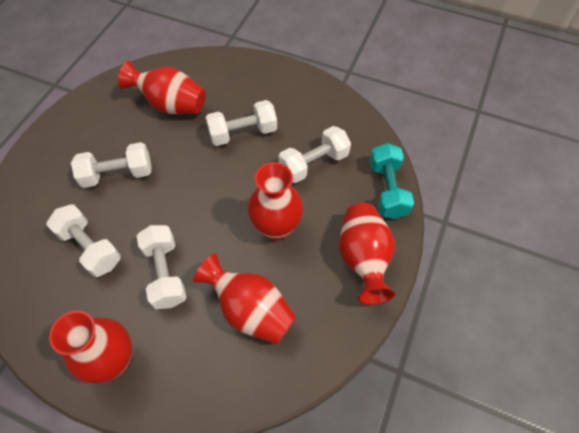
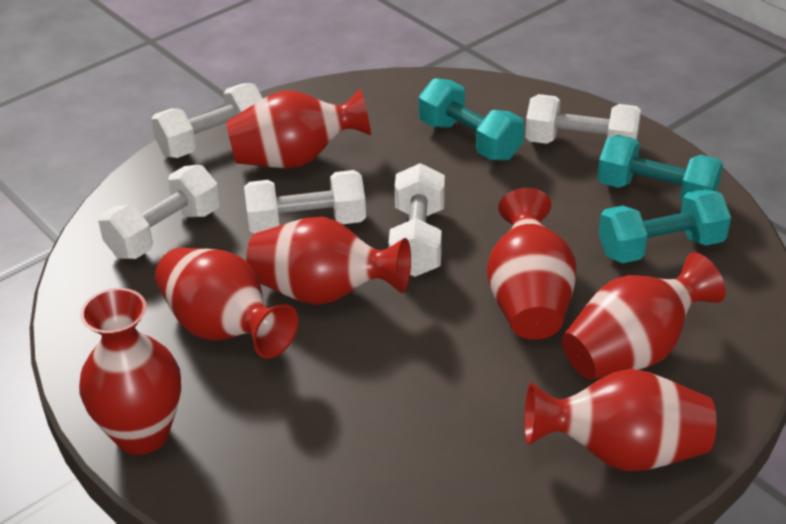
red vase: [49,311,132,384] [118,61,206,114] [193,253,296,344] [248,162,303,241] [339,203,395,305] = 5 -> [79,288,181,455] [155,248,298,358] [226,89,371,168] [246,217,411,305] [487,188,576,340] [524,369,717,471] [562,253,726,379] = 7
turquoise dumbbell: [370,143,414,219] = 1 -> [419,78,524,161] [597,135,723,202] [599,189,731,263] = 3

